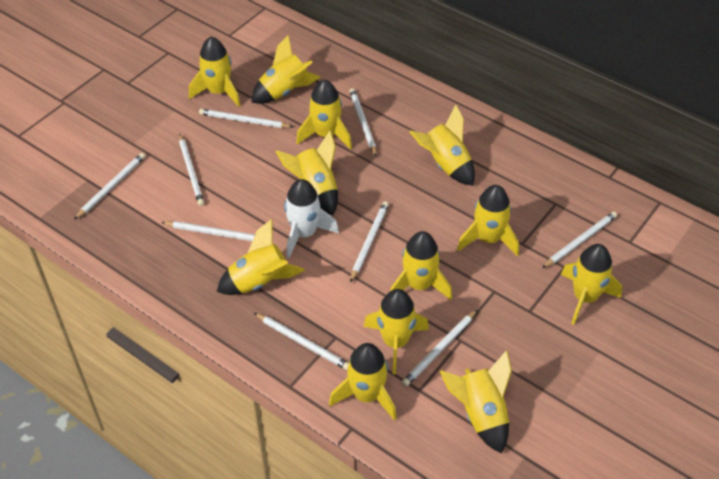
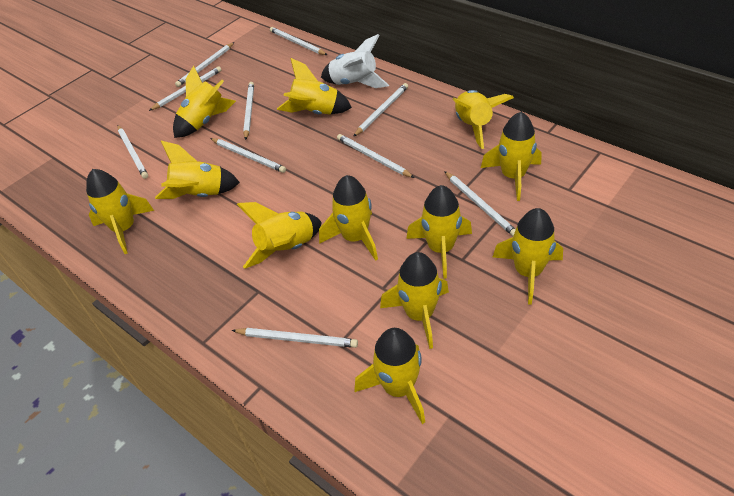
white pencil: [74,153,145,220] [161,221,255,241] [179,133,204,206] [199,109,293,128] [254,313,349,370] [349,88,377,156] [350,201,389,283] [402,310,477,387] [542,211,617,268] = 9 -> [117,125,148,179] [149,66,221,111] [175,42,234,87] [210,138,286,173] [232,328,358,348] [243,82,254,140] [270,27,327,55] [337,134,414,178] [353,83,408,137] [444,171,516,236] = 10

